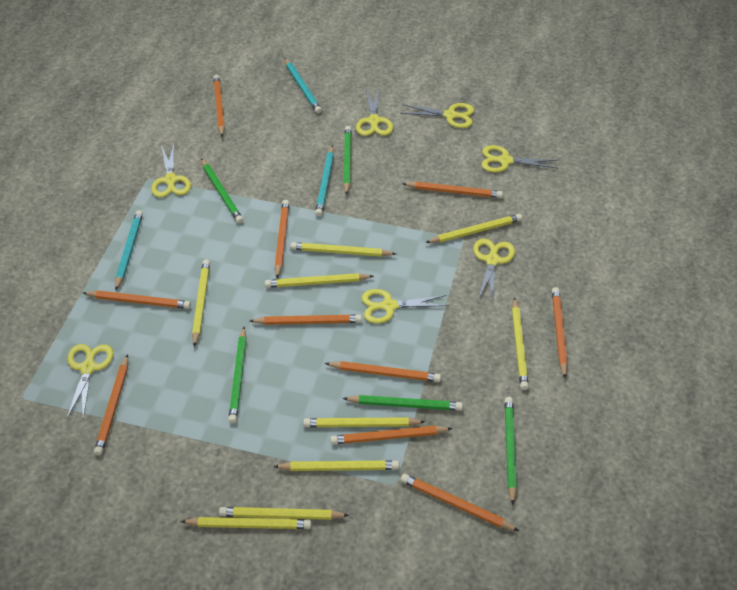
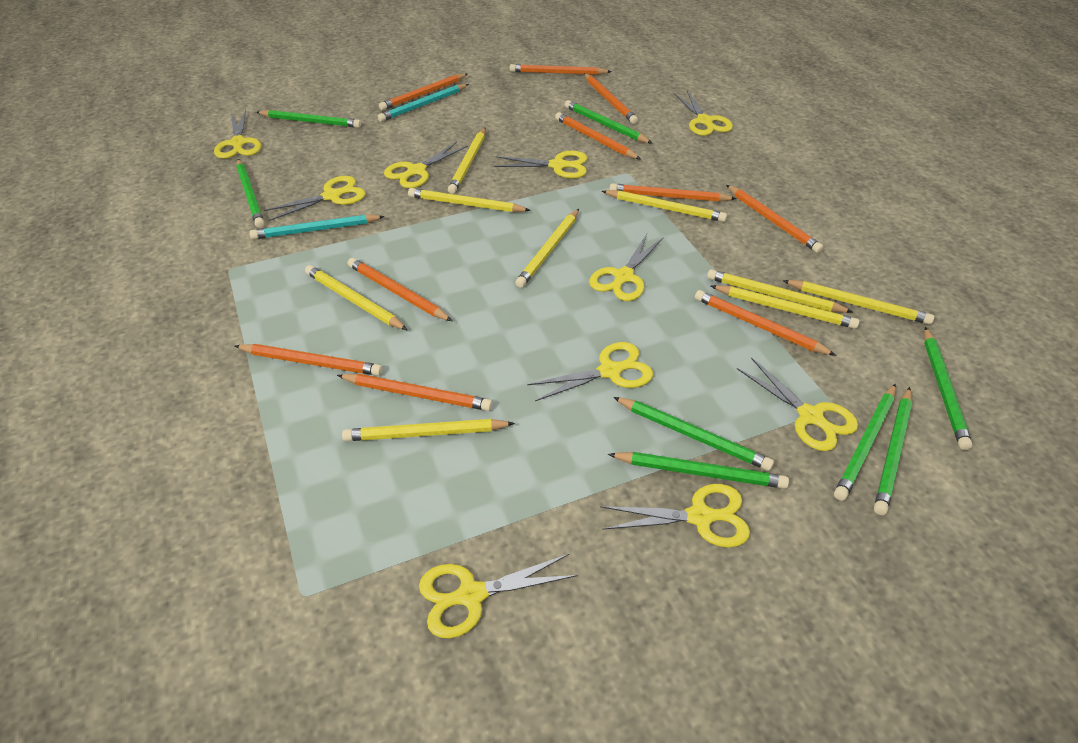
green pencil: [201,158,243,223] [228,327,247,424] [343,126,352,195] [343,395,463,411] [504,397,517,505] = 5 -> [236,159,264,228] [256,110,361,128] [565,100,653,144] [608,452,789,489] [613,397,774,471] [834,384,896,501] [874,387,913,515] [924,327,973,450] = 8
turquoise pencil: [115,210,143,290] [285,58,322,113] [315,145,334,216] = 3 -> [249,214,385,240] [378,84,469,122] = 2
yellow scissors: [67,344,114,419] [151,144,191,198] [356,89,393,136] [361,289,449,323] [400,103,474,128] [473,239,515,304] [482,145,558,172] = 7 -> [214,110,261,159] [263,176,365,221] [384,142,468,188] [419,554,578,638] [494,151,587,178] [527,342,653,401] [589,234,664,301] [600,484,750,548] [674,91,733,136] [737,358,858,451] = 10

